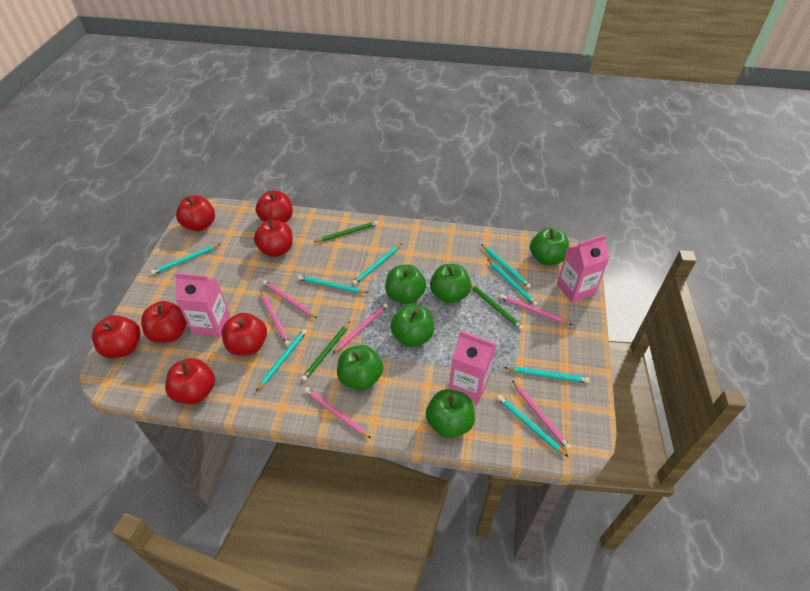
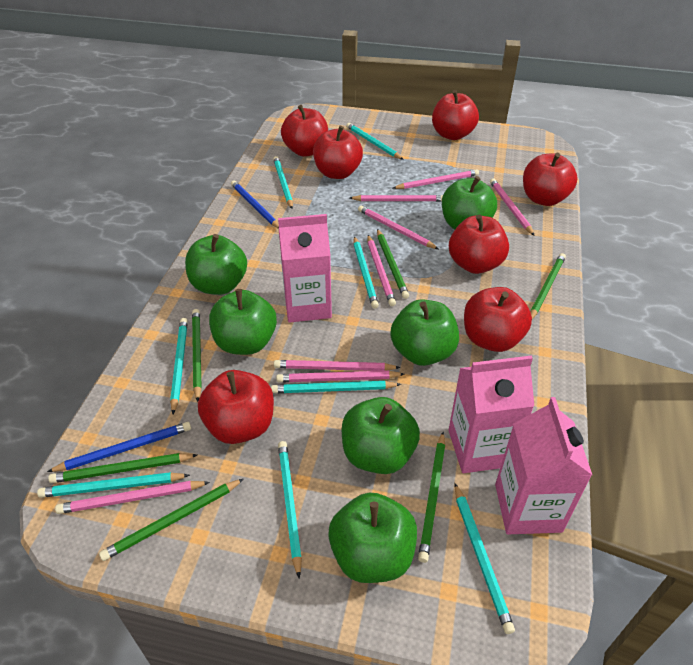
blue pencil: none = 0 -> [47,422,191,472] [231,180,279,229] = 2
green pencil: [301,322,350,381] [314,221,378,242] [471,284,524,330] = 3 -> [48,453,197,483] [99,479,244,561] [192,309,202,402] [377,229,409,299] [418,432,445,563] [530,253,566,319] = 6
pink pencil: [261,291,290,346] [263,280,317,318] [304,387,371,438] [333,303,388,353] [499,294,573,325] [512,380,571,450] = 6 -> [55,481,210,514] [274,360,401,371] [276,370,404,382] [350,195,443,202] [358,205,439,249] [367,235,396,306] [393,169,479,189] [490,178,534,236] = 8

